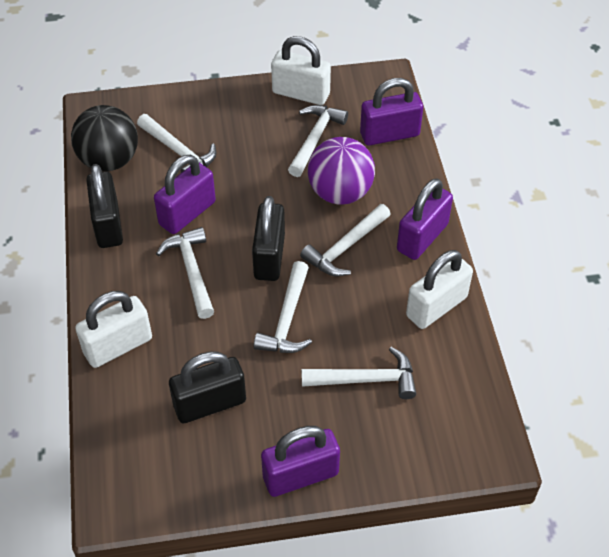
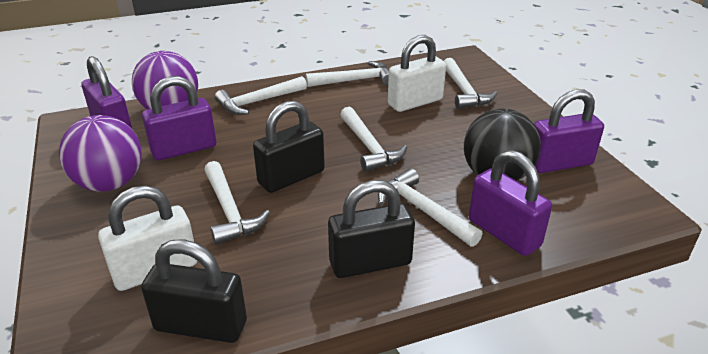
purple ball: [308,137,375,205] = 1 -> [59,115,142,192] [132,51,198,109] = 2
white padlock: [75,291,152,368] [271,36,331,105] [406,250,473,329] = 3 -> [98,186,197,291] [388,35,446,112] = 2

